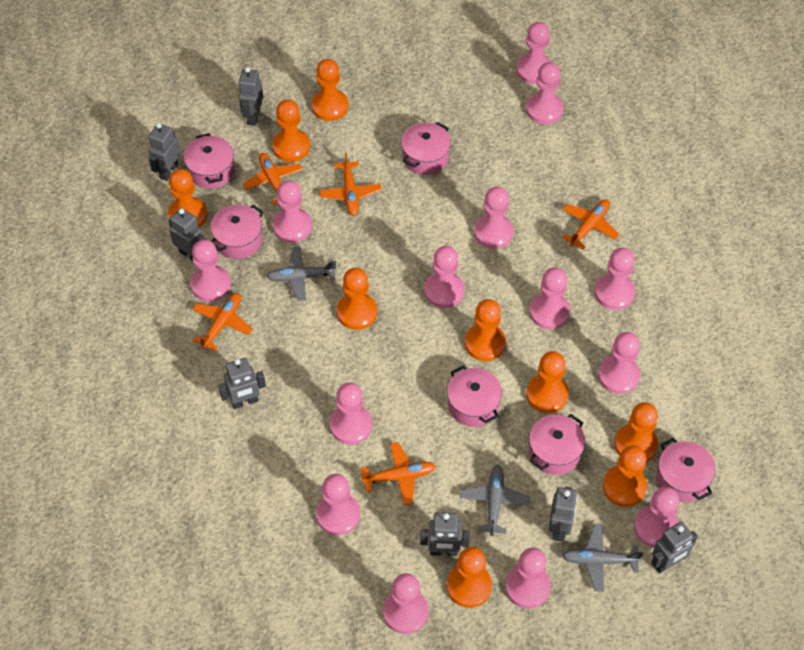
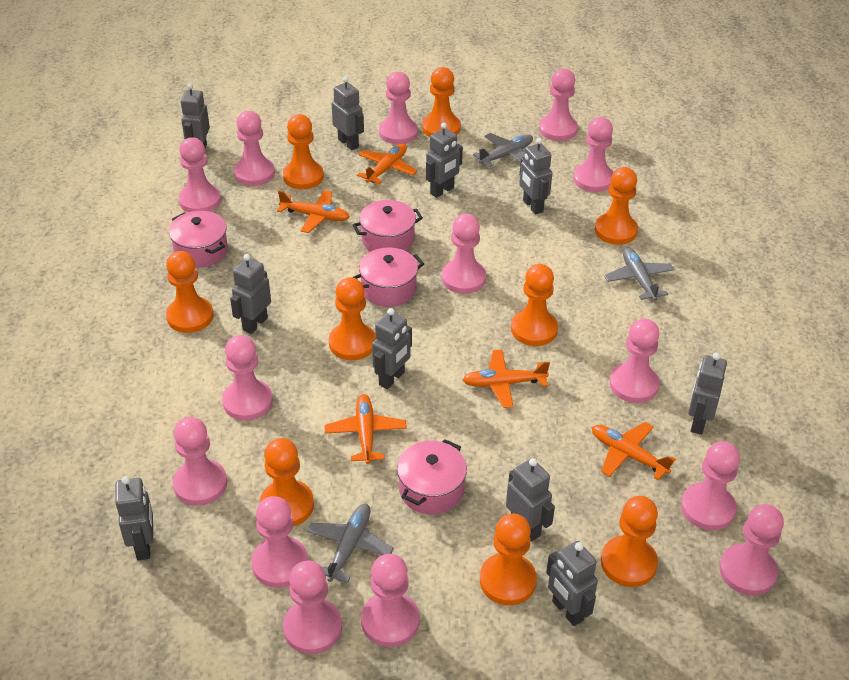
grey robot: [149,123,180,181] [169,208,206,261] [218,358,266,409] [238,67,263,126] [420,512,470,556] [549,487,578,542] [651,521,698,573] = 7 -> [115,476,153,560] [181,83,210,148] [230,254,271,334] [332,76,364,150] [372,308,412,389] [426,123,463,198] [506,458,555,541] [519,138,552,214] [546,541,598,626] [688,352,727,435] = 10
pink pot: [184,133,235,189] [211,204,264,259] [401,122,451,175] [447,365,502,427] [529,414,585,475] [656,438,716,502] = 6 -> [169,211,228,268] [353,200,423,251] [353,248,424,307] [397,439,467,515] = 4

